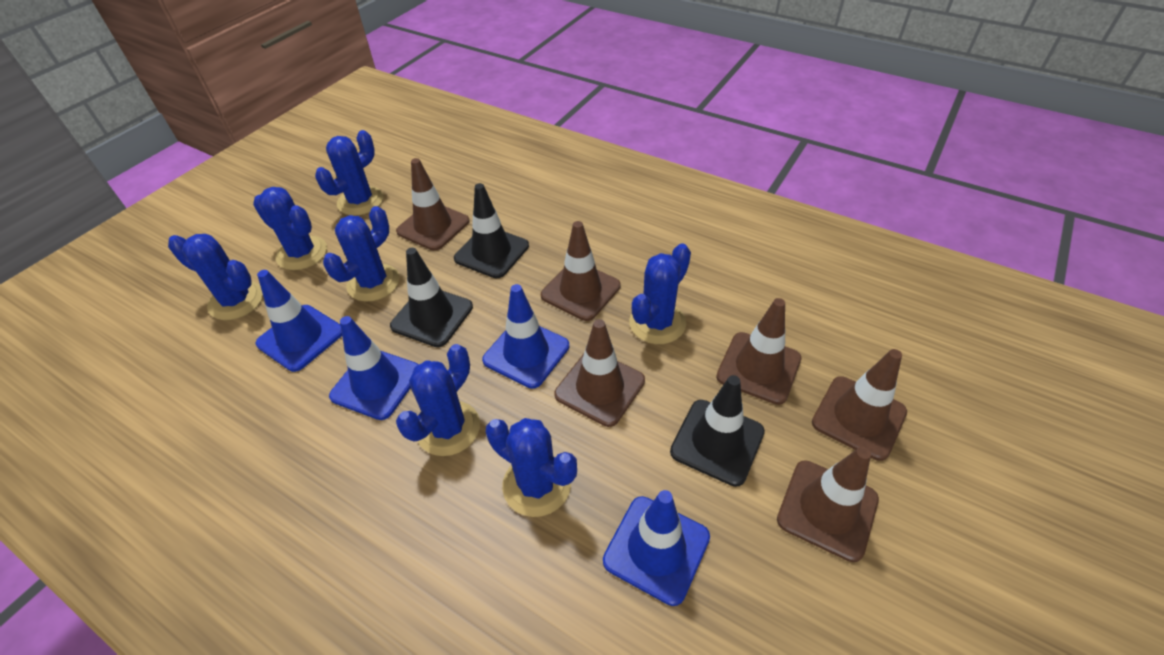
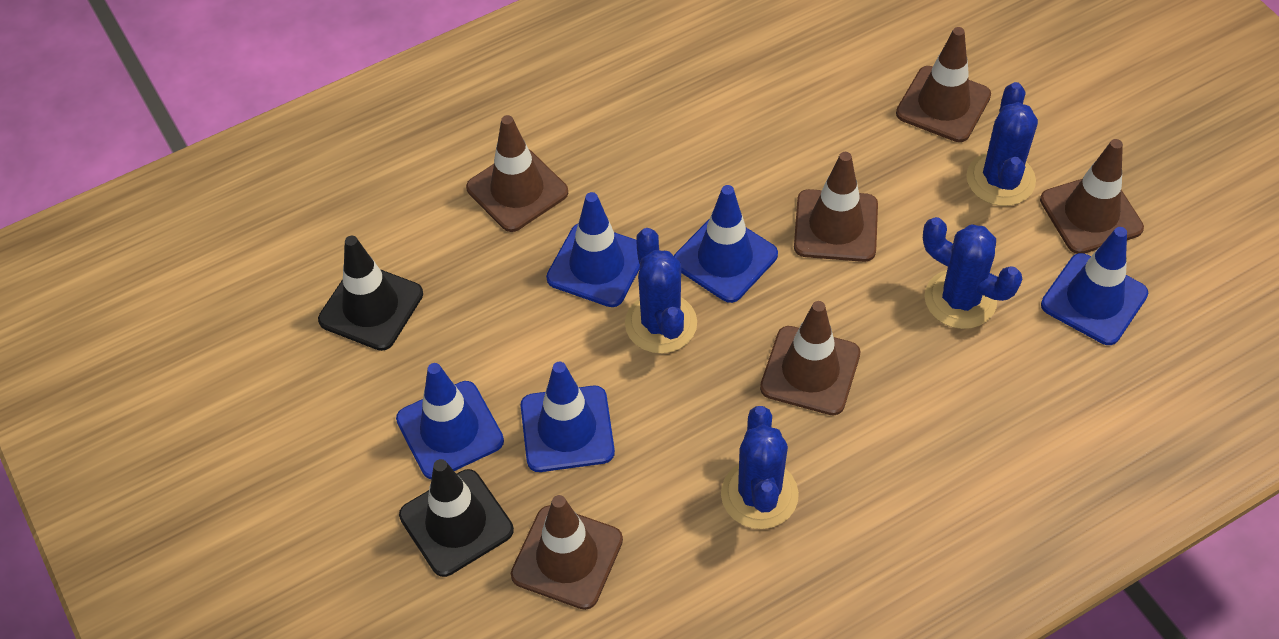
black traffic cone: [390,248,473,347] [454,183,529,278] [670,375,765,487] = 3 -> [318,236,423,351] [399,459,514,577] = 2
blue cactus: [168,234,263,320] [253,187,327,270] [315,130,384,215] [323,206,400,302] [396,344,480,456] [486,418,577,517] [629,244,691,344] = 7 -> [625,228,697,354] [721,406,799,529] [923,217,1022,329] [966,82,1038,206] = 4
blue traffic cone: [256,270,342,372] [329,316,419,420] [482,284,569,389] [603,490,710,606] = 4 -> [396,363,504,479] [521,362,615,472] [546,192,640,307] [674,185,778,303] [1041,227,1148,345] = 5

